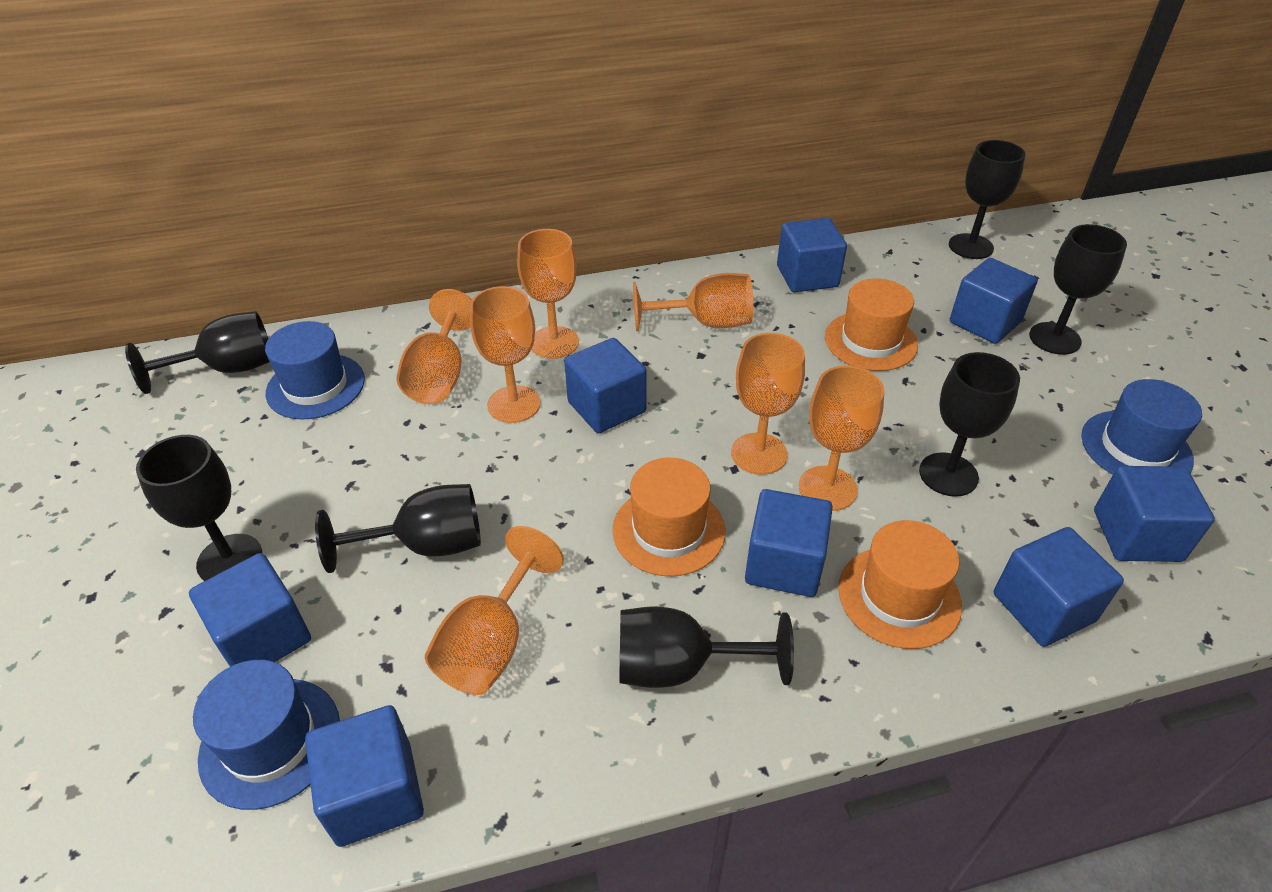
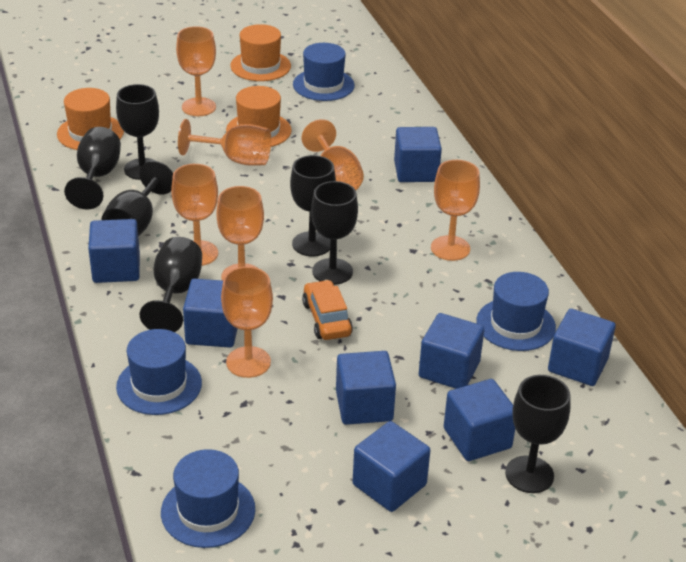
blue hat: [193,660,340,810] [265,321,365,420] [1081,379,1202,474] = 3 -> [116,329,202,415] [161,449,255,548] [293,43,355,101] [476,272,556,351] = 4
orange car: none = 0 -> [302,280,353,340] = 1

